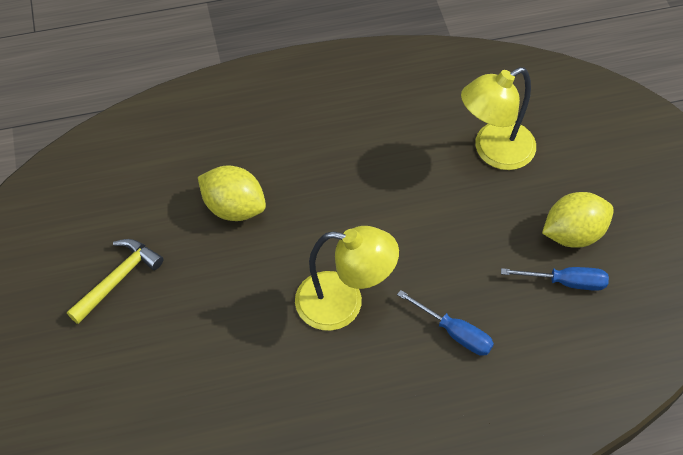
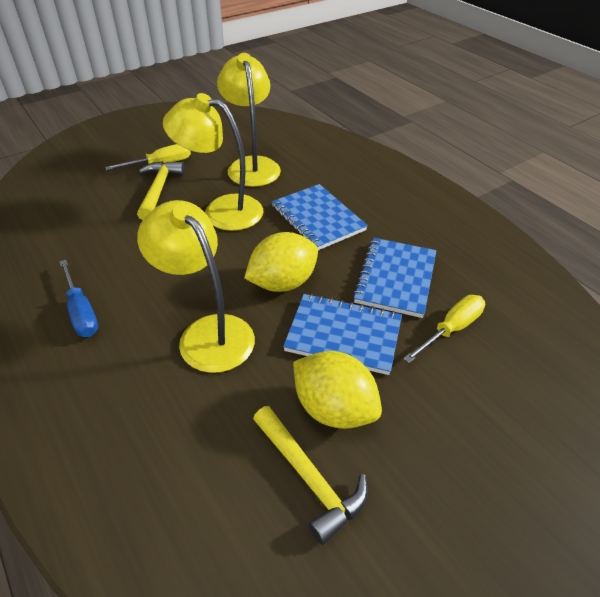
blue notebook: none = 0 -> [272,184,368,250] [283,294,402,375] [353,238,436,318] = 3
blue screwdriver: [397,290,494,356] [501,267,609,291] = 2 -> [59,260,98,337] = 1
yellow hammer: [67,239,164,324] = 1 -> [137,161,185,220] [253,406,368,545] = 2
yellow lamp: [295,226,399,331] [461,67,536,170] = 2 -> [137,200,255,373] [163,93,263,231] [217,53,281,187] = 3
yellow screwdriver: none = 0 -> [105,144,191,170] [403,295,485,363] = 2

